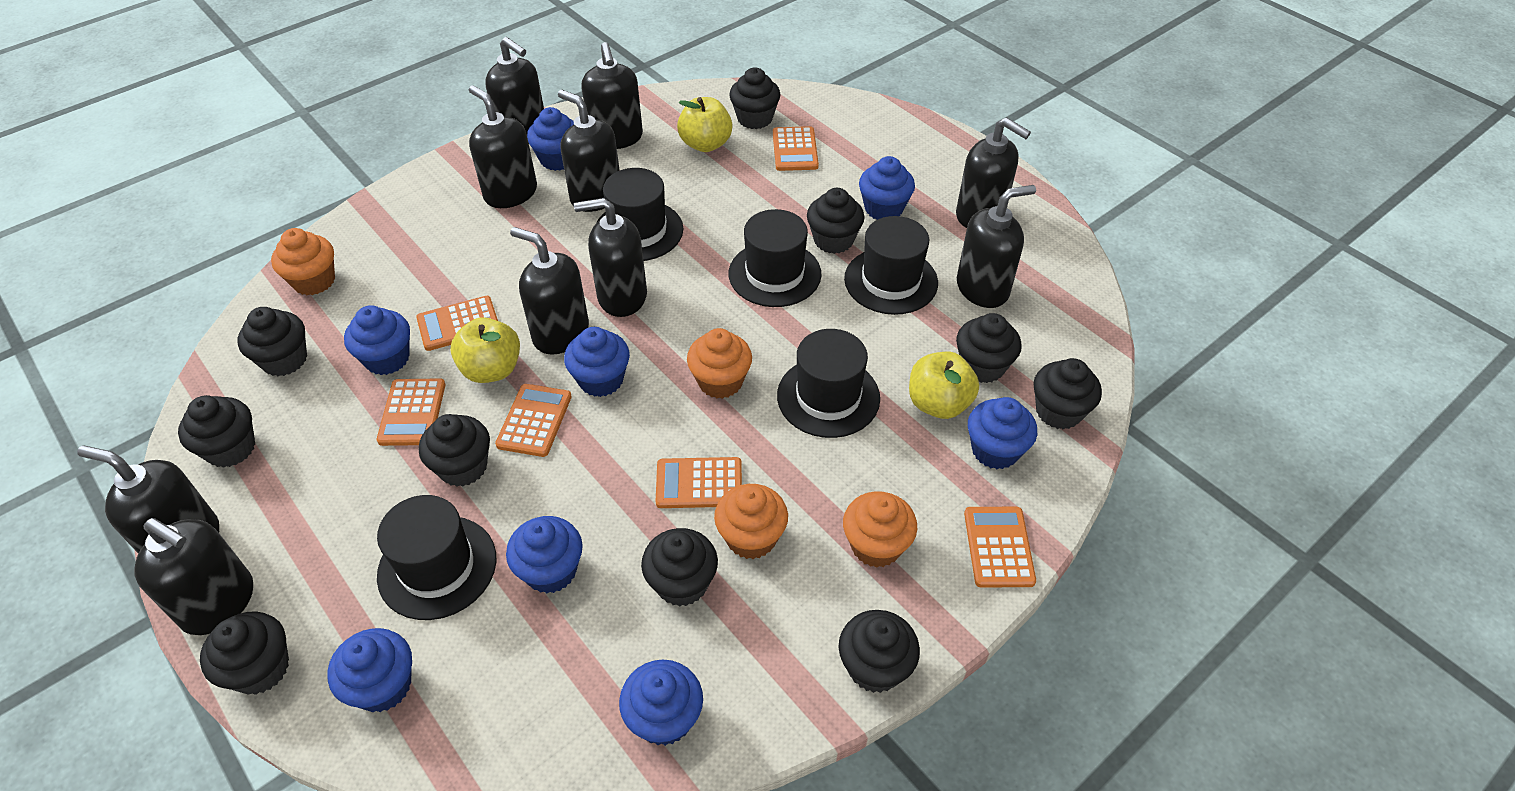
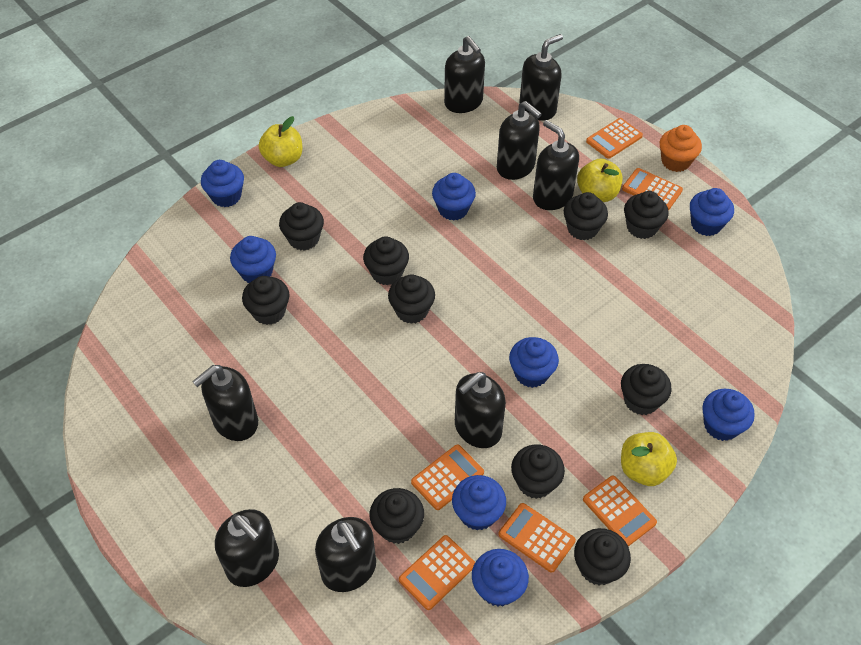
black hat: [377,495,496,620] [596,168,683,261] [729,209,822,307] [777,329,880,438] [844,216,938,315] = 5 -> none = 0
black soap dispenser: [77,446,219,554] [134,518,253,635] [469,85,537,208] [485,37,544,134] [510,227,589,355] [558,90,620,212] [574,198,647,317] [582,42,643,149] [956,117,1031,228] [957,185,1036,308] = 10 -> [192,365,258,441] [215,509,279,587] [315,517,376,592] [444,36,485,113] [455,372,506,448] [497,101,542,180] [519,34,563,121] [533,120,579,210] = 8
orange cupcake: [271,228,335,295] [687,328,752,399] [714,484,788,559] [843,491,917,568] = 4 -> [660,125,702,172] = 1

